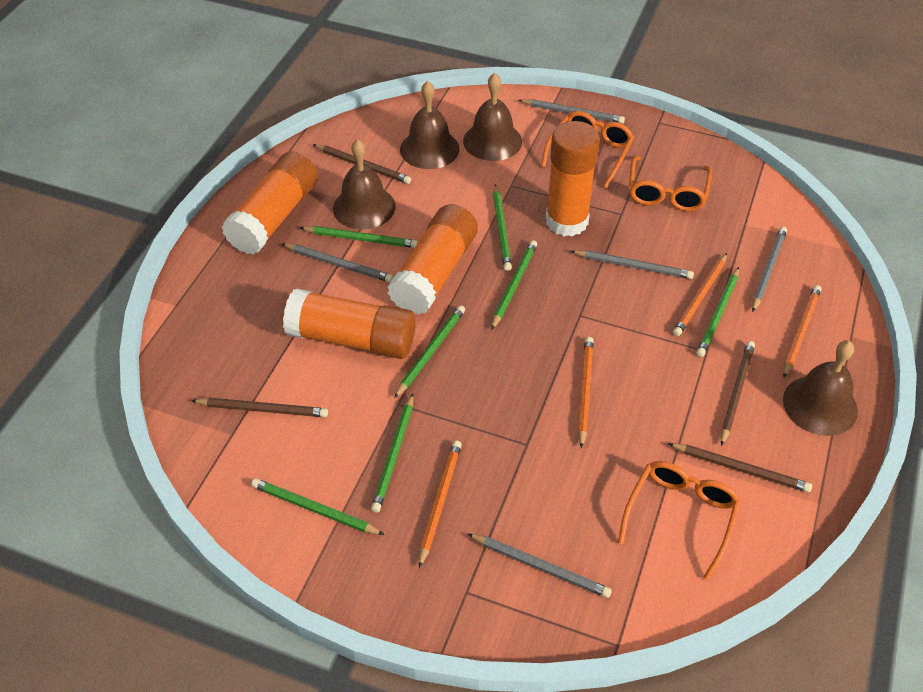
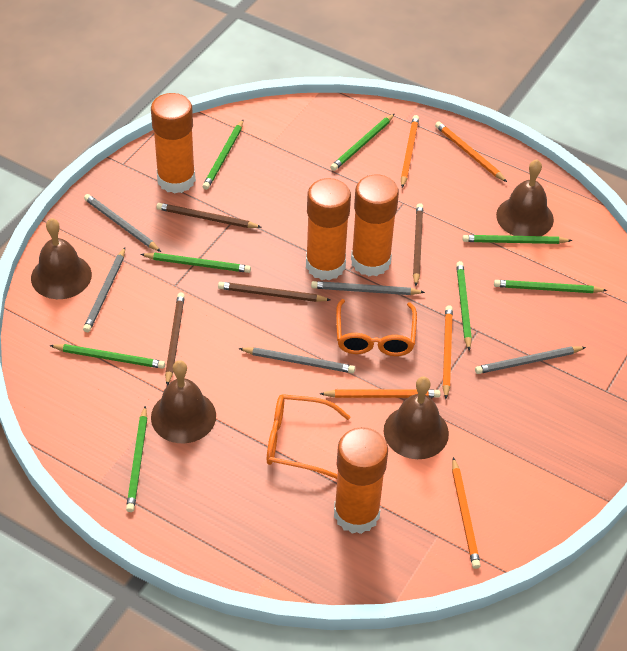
green pencil: [251,478,384,535] [301,226,418,248] [371,394,413,513] [394,305,465,398] [491,240,537,330] [493,184,512,271] [696,267,739,357] = 7 -> [49,344,165,369] [126,406,148,512] [140,253,251,273] [202,119,244,190] [330,114,394,171] [456,261,472,351] [462,235,573,244] [494,280,608,293] = 8
orange glasses: [541,111,634,188] [618,461,741,580] [629,156,712,211] = 3 -> [267,394,350,479] [336,299,417,356] = 2
orange pencil: [419,440,462,568] [578,337,594,449] [673,253,727,336] [783,285,821,378] = 4 -> [320,390,441,398] [401,115,419,188] [435,122,507,182] [443,305,453,399] [452,457,481,569] = 5

